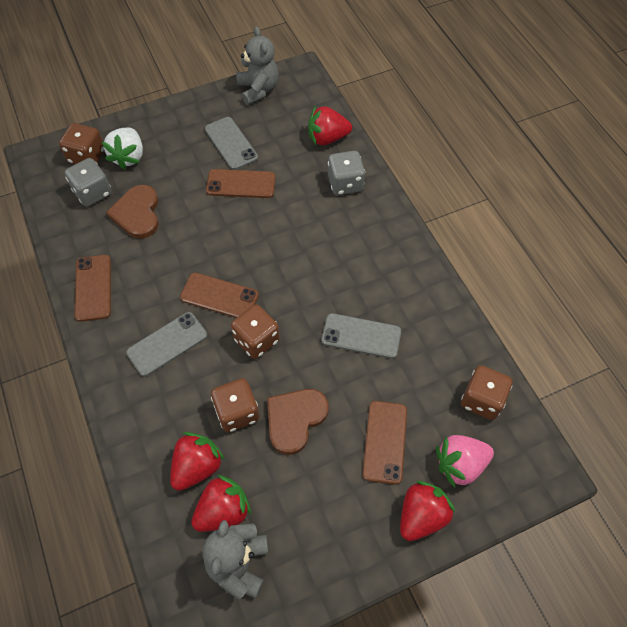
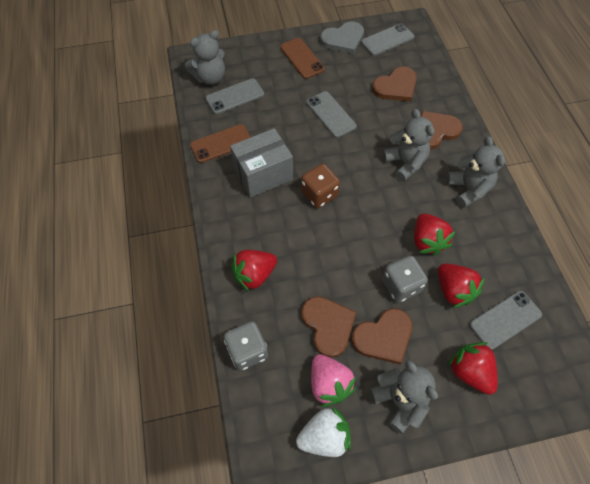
brown dice: [59,123,104,164] [211,378,259,432] [231,304,280,359] [461,365,512,420] = 4 -> [301,164,340,208] = 1
brown heart: [106,185,159,239] [267,389,328,455] = 2 -> [301,296,356,358] [352,308,412,364] [372,67,417,102] [420,111,463,150] = 4
brown phone: [75,255,111,322] [180,273,259,318] [206,169,276,198] [362,401,407,485] = 4 -> [190,124,251,163] [280,38,325,79] = 2
grey box: none = 0 -> [230,128,293,198] = 1
grey heart: none = 0 -> [320,21,364,54] = 1
grey phone: [126,312,207,376] [205,117,258,170] [322,313,401,359] = 3 -> [206,78,264,114] [306,91,357,138] [361,23,415,56] [470,291,542,350] = 4
grey teddy bear: [203,520,268,599] [236,26,279,105] = 2 -> [185,30,225,85] [369,360,438,434] [382,109,434,182] [446,136,505,208] = 4

